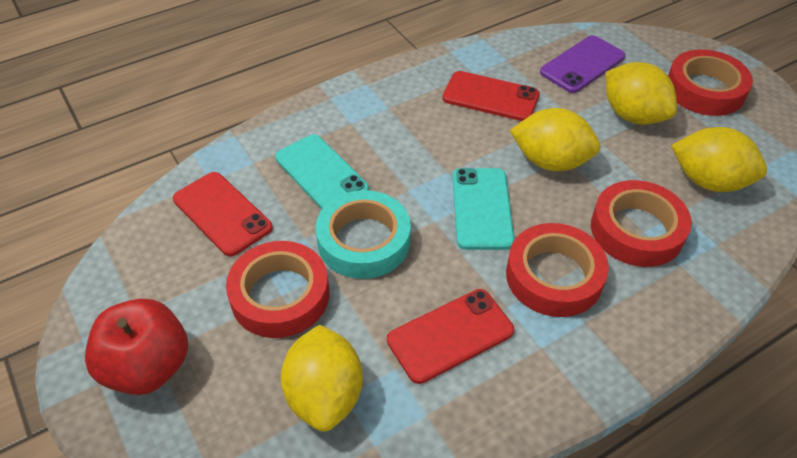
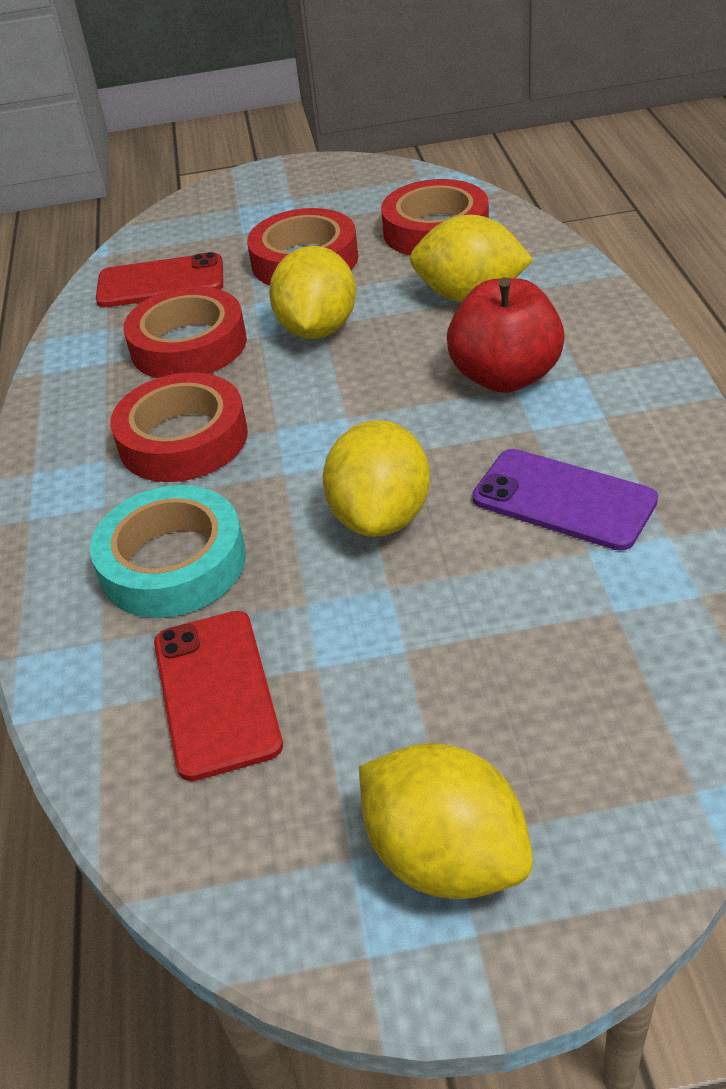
red phone: [173,172,273,256] [387,289,514,384] [443,71,540,121] = 3 -> [96,252,223,307] [154,611,283,781] = 2
turquoise phone: [275,134,369,209] [453,168,515,250] = 2 -> none = 0

